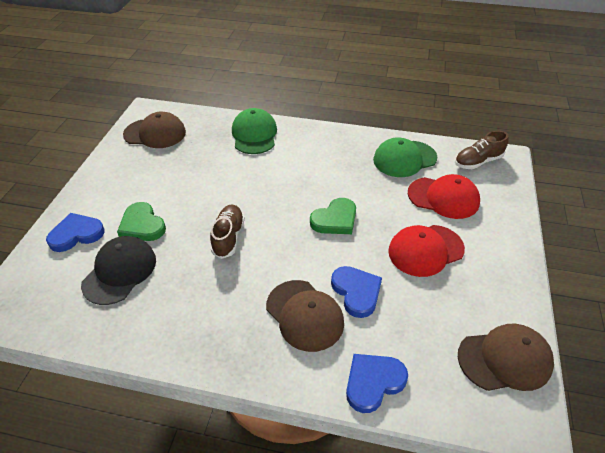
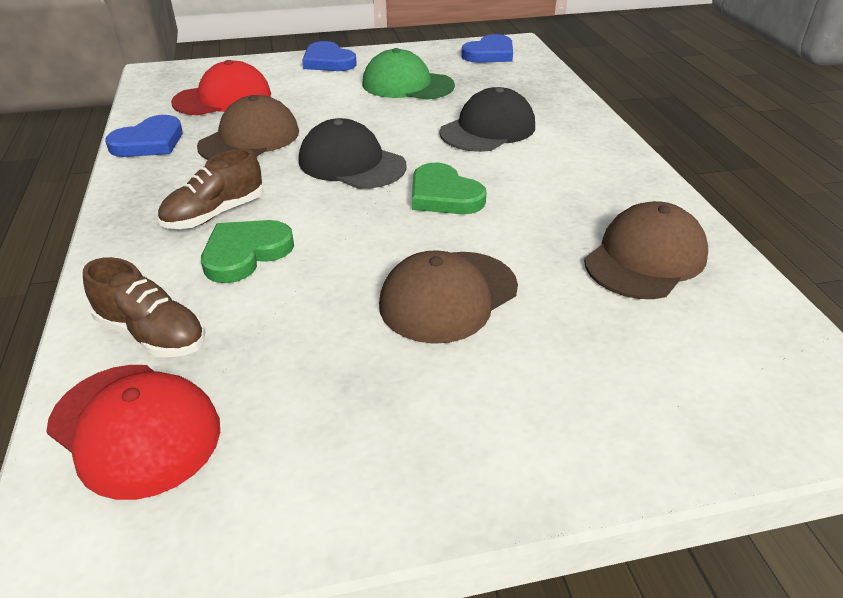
black cap: [81,236,156,305] = 1 -> [299,118,407,189] [439,87,535,152] = 2
green cap: [232,108,277,154] [373,138,437,177] = 2 -> [363,48,455,100] = 1

